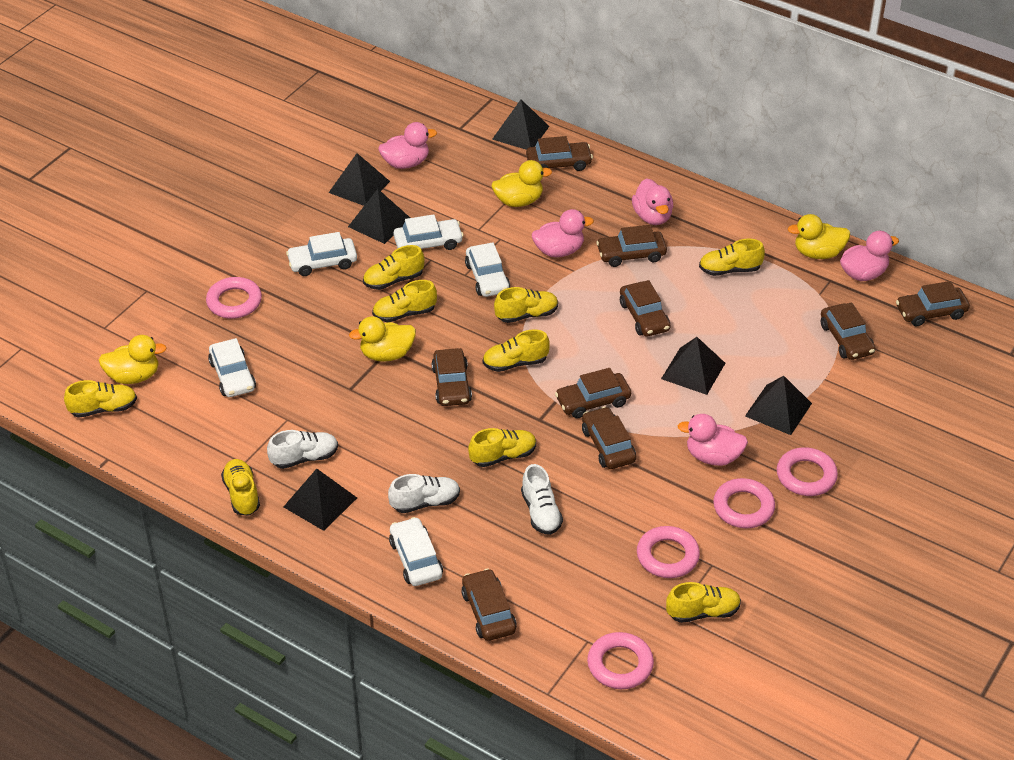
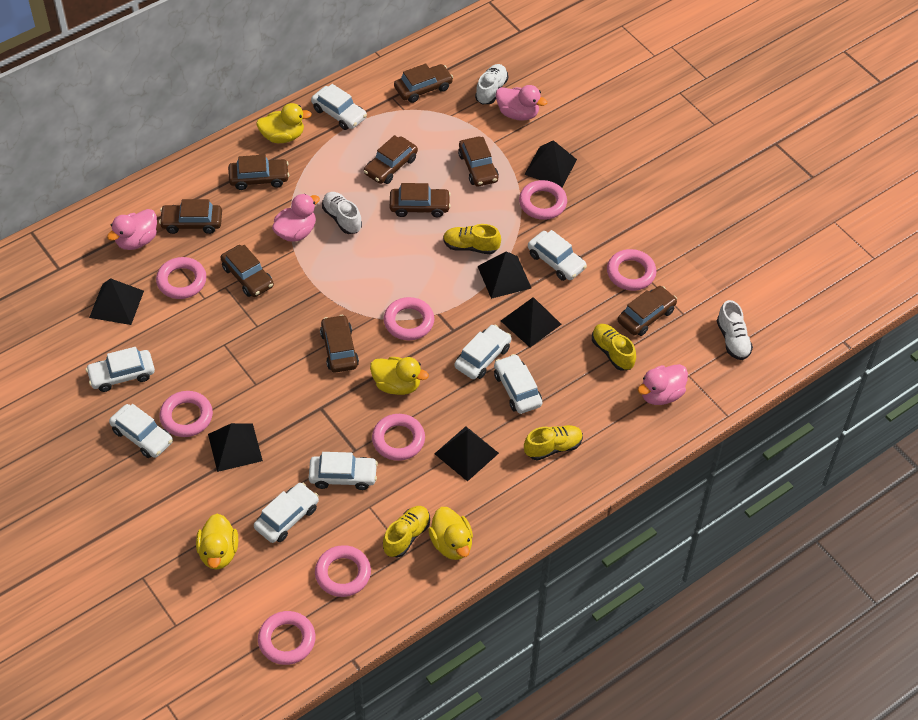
pink duck: [378,122,437,169] [532,209,594,257] [632,178,673,225] [677,414,748,466] [840,231,899,281] = 5 -> [107,209,157,250] [272,194,320,242] [496,85,547,121] [638,364,688,405] = 4
pink ring: [206,277,262,319] [587,632,654,689] [637,526,700,578] [713,478,775,528] [777,447,838,496] = 5 -> [156,257,206,299] [159,391,213,437] [258,611,315,665] [315,545,371,597] [372,414,425,461] [384,297,434,340] [519,180,567,220] [607,249,657,291] = 8
white car: [208,338,256,397] [286,232,357,276] [389,517,443,586] [393,214,464,250] [465,242,510,297] = 5 -> [86,347,155,392] [109,404,173,458] [254,483,319,543] [309,452,378,490] [311,84,367,130] [454,325,511,379] [494,354,542,414] [528,230,587,281] = 8
yellow shoe: [64,380,137,418] [221,459,260,515] [363,245,425,290] [372,280,437,322] [468,428,536,467] [483,329,550,372] [494,287,558,323] [666,582,741,623] [699,239,765,276] = 9 -> [383,506,430,558] [443,224,501,254] [524,425,583,461] [592,324,636,371] = 4

